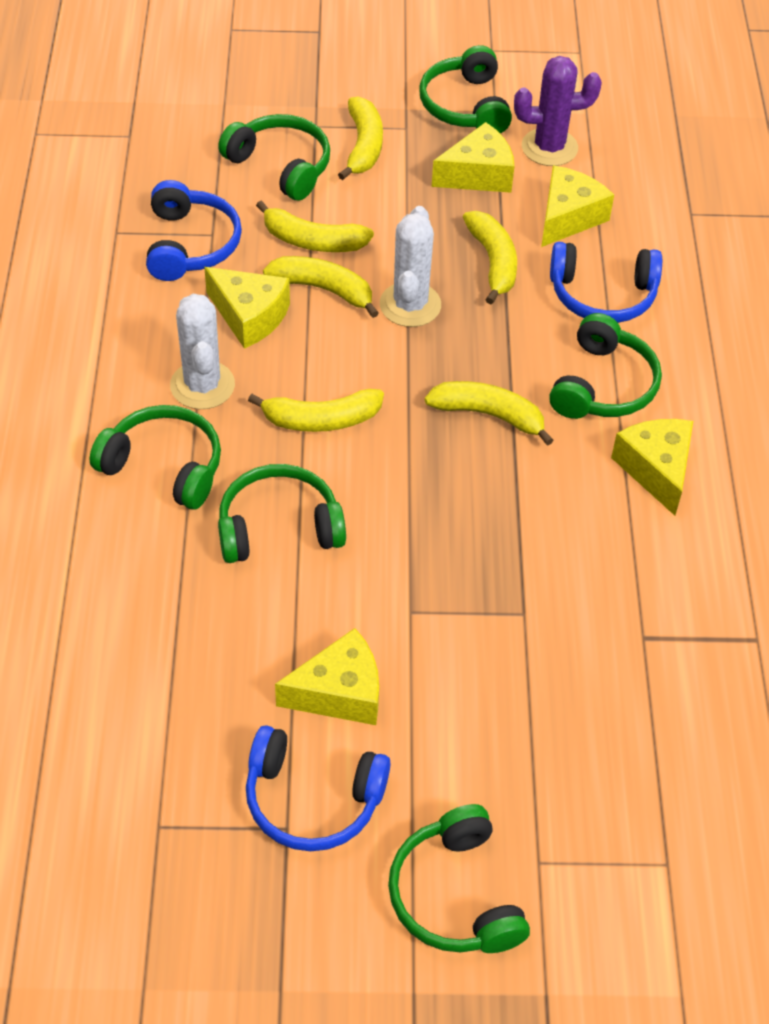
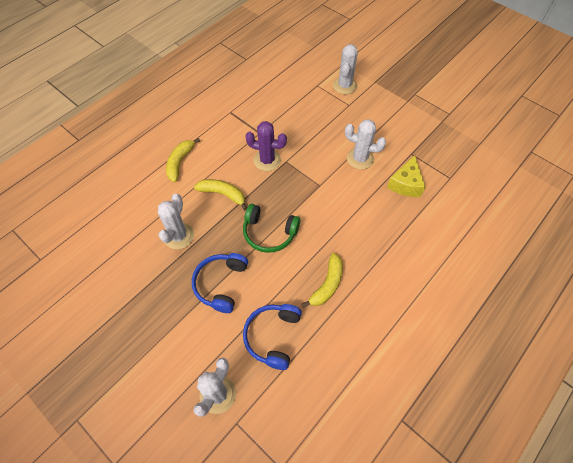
blue headphones: [146,180,242,281] [246,725,390,851] [550,242,662,323] = 3 -> [192,253,248,313] [243,304,302,370] = 2
green headphones: [90,405,221,509] [218,114,330,201] [218,464,346,563] [388,804,530,953] [419,45,512,133] [549,313,662,419] = 6 -> [243,204,300,253] = 1
white cactus: [170,294,235,409] [380,206,441,327] = 2 -> [158,194,194,249] [193,358,236,417] [333,44,358,94] [345,119,386,169] = 4
yellow banana: [248,389,384,432] [256,201,374,252] [263,256,379,318] [338,97,383,180] [425,381,553,446] [463,211,517,304] = 6 -> [166,138,200,182] [194,179,247,210] [302,253,343,308] = 3
yellow cheese: [204,267,290,349] [275,628,379,725] [432,122,514,193] [541,165,614,247] [611,419,693,516] = 5 -> [387,155,425,197] = 1

